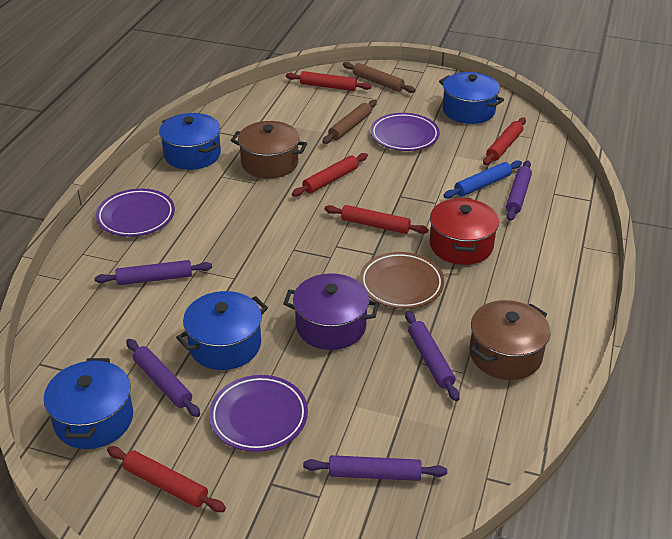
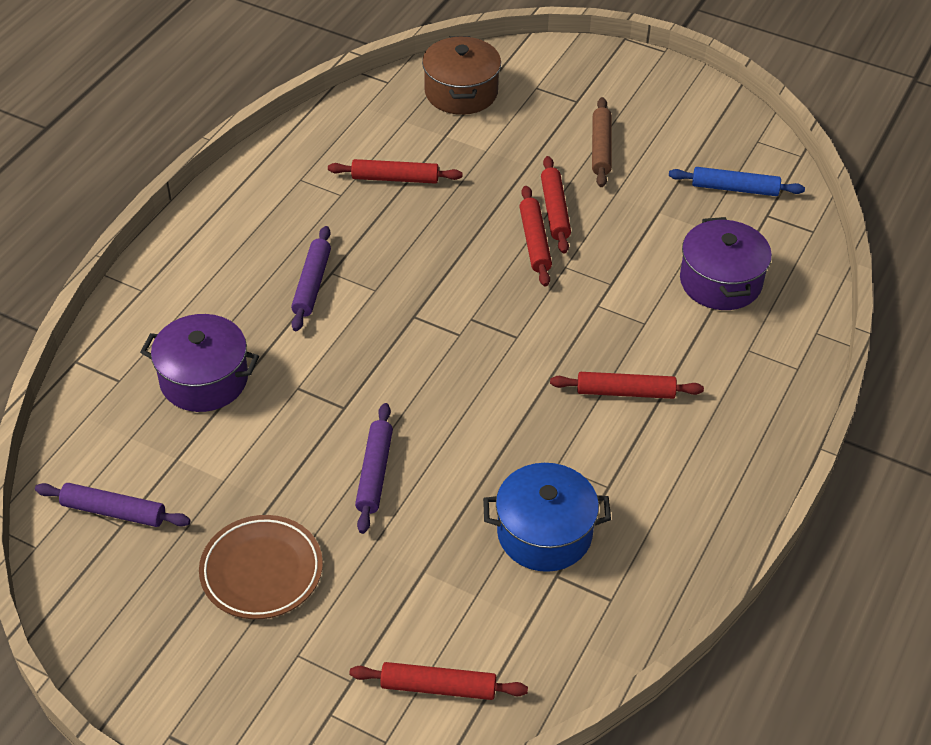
blue pot: [44,358,133,449] [159,113,221,170] [176,291,268,370] [439,72,504,124] = 4 -> [483,463,611,572] = 1
brown pot: [230,121,307,179] [470,300,550,380] = 2 -> [422,36,501,115] = 1
brown rolling pin: [322,100,377,144] [343,62,416,93] = 2 -> [592,97,612,187] = 1
purple plate: [96,188,175,237] [209,375,308,452] [370,113,440,151] = 3 -> none = 0
purple pot: [283,273,379,350] = 1 -> [140,314,259,412] [680,217,772,310] = 2
purple rolling pin: [95,260,212,285] [126,339,200,417] [303,455,447,481] [405,311,460,401] [506,160,532,221] = 5 -> [35,483,191,527] [291,226,331,331] [355,403,393,534] = 3
red pot: [430,197,499,265] = 1 -> none = 0

